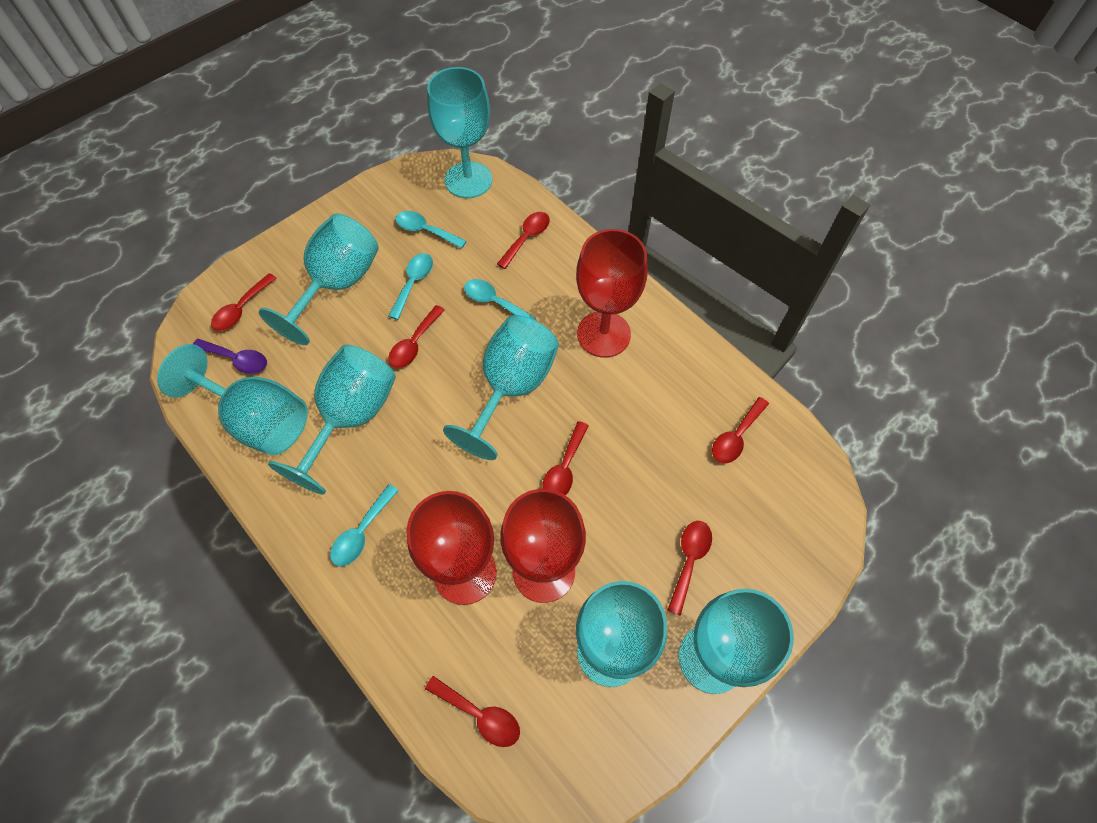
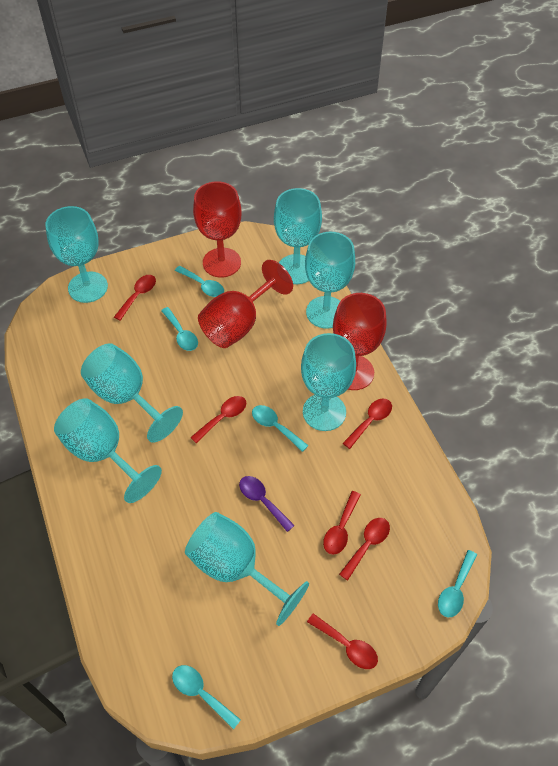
red spoon: [211,273,277,331] [388,305,445,368] [425,676,520,747] [497,212,550,269] [542,421,589,495] [667,521,712,616] [712,397,769,463] = 7 -> [114,275,156,321] [190,396,246,444] [307,613,378,669] [323,491,361,555] [339,518,390,580] [343,398,392,449] = 6
turquoise spoon: [330,484,399,567] [388,253,433,320] [395,211,466,249] [464,279,536,320] = 4 -> [161,307,198,351] [172,665,241,730] [175,266,224,297] [252,405,309,452] [438,550,477,617] = 5

